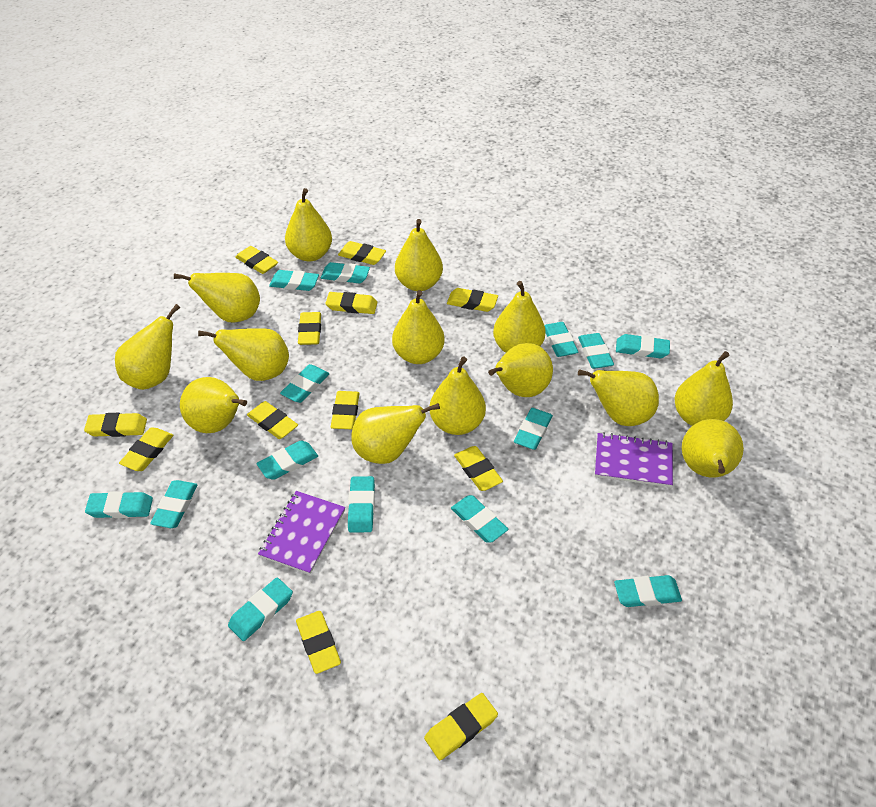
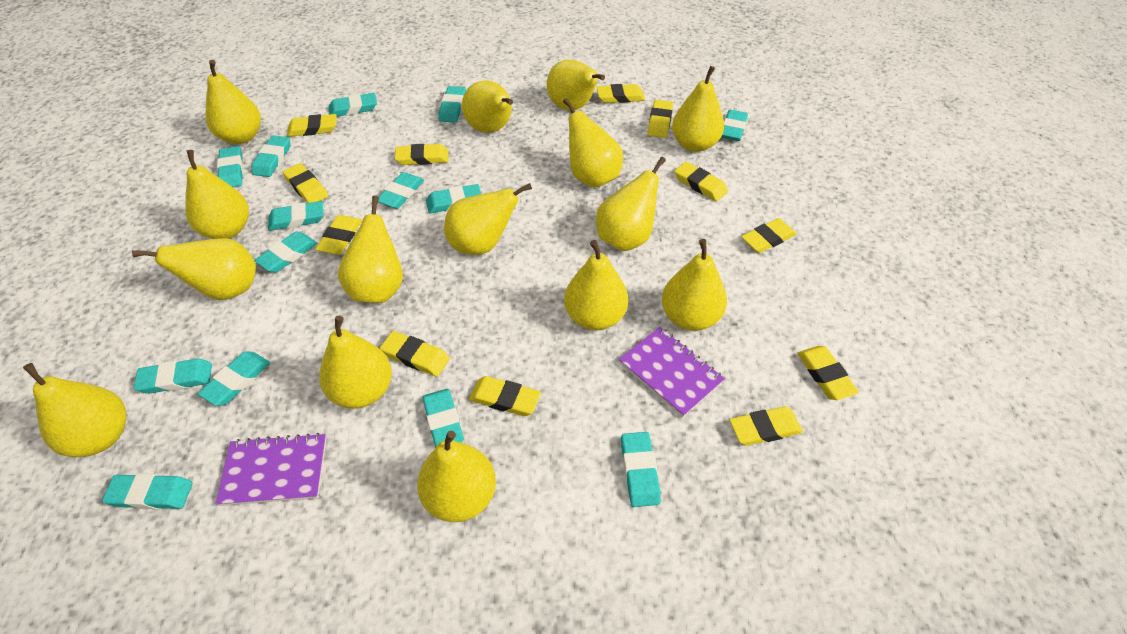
yellow pear: [115,304,180,390] [174,273,260,322] [180,377,247,433] [198,328,289,381] [285,188,332,262] [351,403,440,464] [392,290,445,364] [395,219,443,291] [430,356,486,435] [488,343,553,397] [493,281,546,353] [578,369,659,426] [674,351,733,426] [682,419,744,477] = 14 -> [23,363,126,457] [132,238,256,300] [185,150,249,239] [205,60,261,144] [319,316,392,408] [338,196,403,303] [417,431,496,522] [444,183,532,255] [462,80,513,133] [547,59,605,111] [563,98,623,188] [564,240,628,330] [596,157,666,251] [662,239,727,331] [672,66,724,152] = 15

